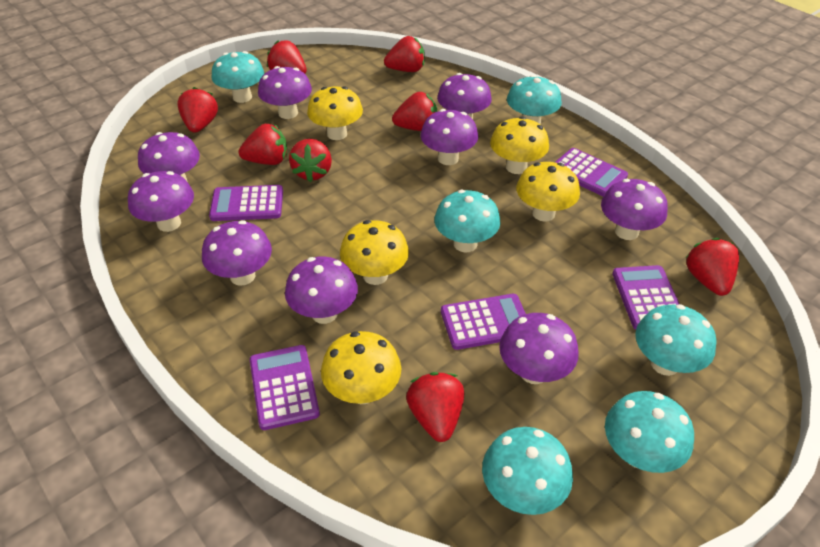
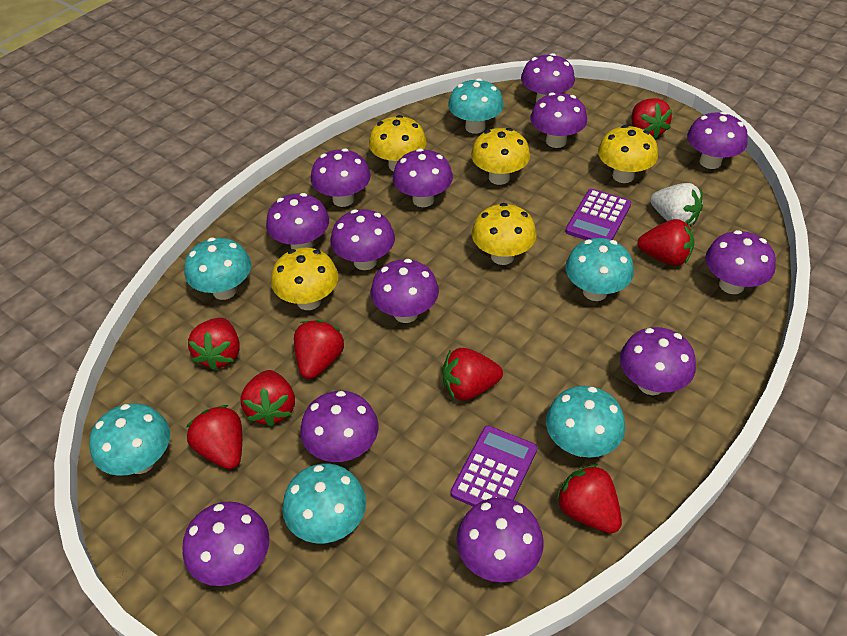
purple calculator: [209,185,283,221] [250,345,320,430] [441,294,526,350] [555,148,628,197] [612,265,679,330] = 5 -> [451,426,537,507] [565,189,631,240] = 2
purple mushroom: [128,171,194,232] [138,132,200,182] [202,220,272,286] [258,66,312,119] [285,256,358,324] [420,109,478,165] [437,73,492,119] [499,313,579,384] [601,179,668,240] = 9 -> [182,501,269,586] [266,193,329,249] [300,391,378,462] [311,148,371,207] [331,209,395,270] [371,259,439,323] [393,148,453,207] [456,497,544,582] [521,53,575,103] [530,92,587,148] [620,327,696,395] [687,112,748,169] [705,230,776,294] = 13
white strawberry: none = 0 -> [650,183,703,225] = 1

